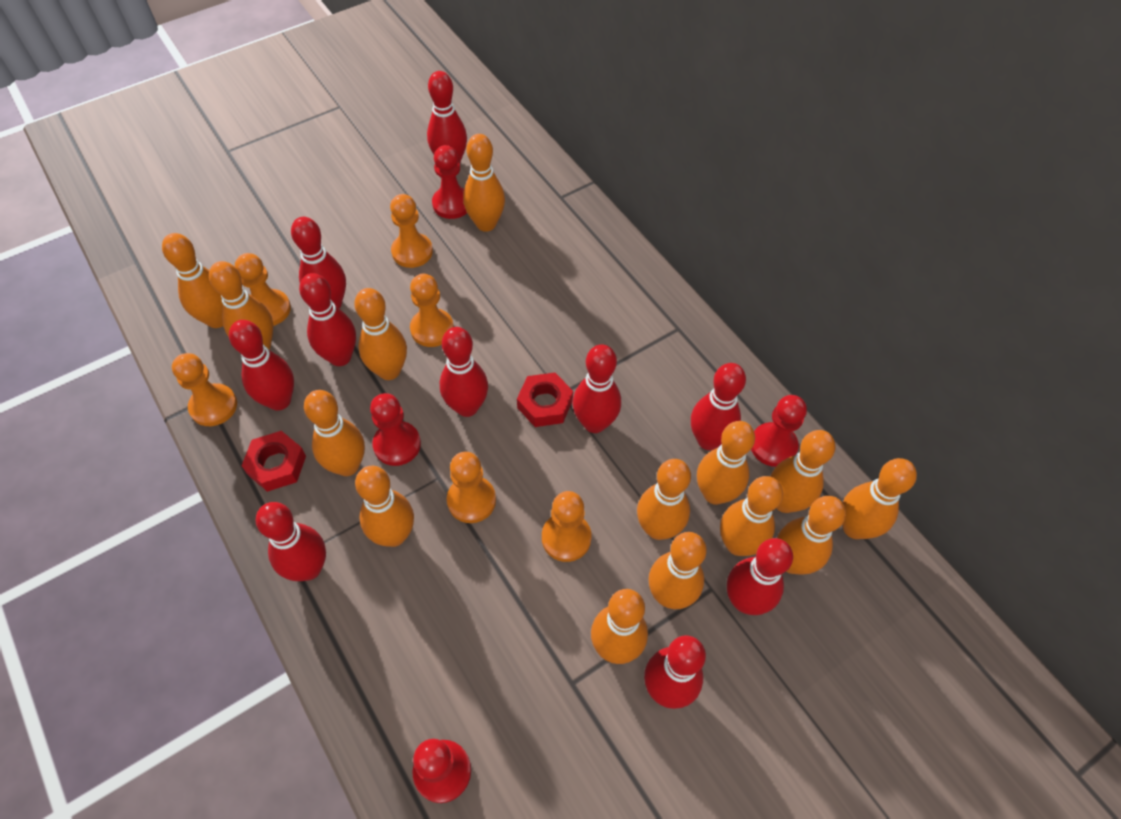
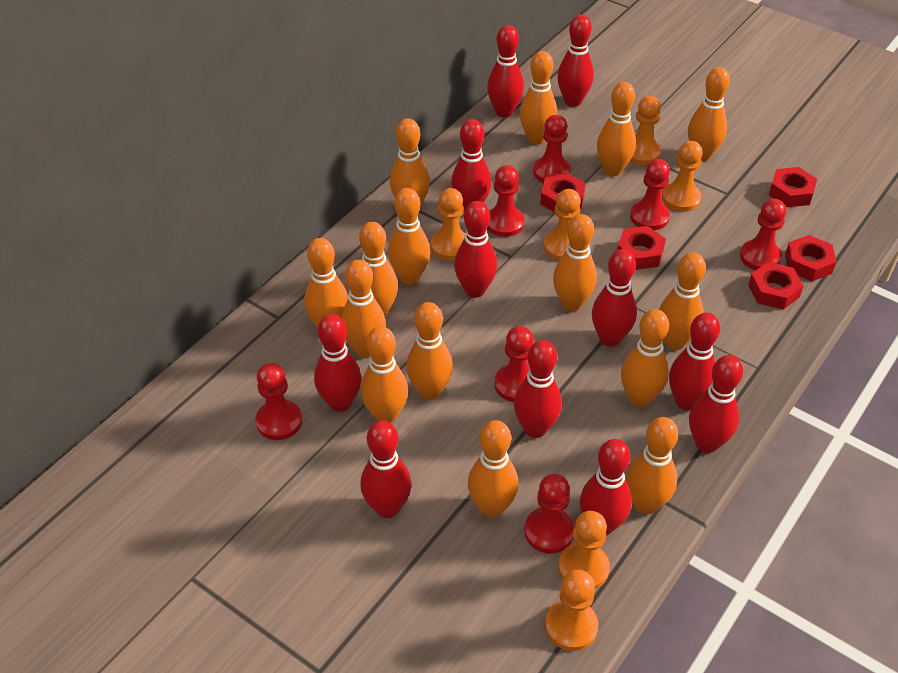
orange bowling pin: [162,233,223,328] [209,261,273,350] [304,390,365,476] [354,288,407,380] [355,466,414,547] [463,134,505,232] [591,589,648,664] [637,459,691,540] [649,532,707,609] [697,421,755,505] [720,476,783,556] [770,430,835,513] [777,496,846,575] [842,458,917,539] = 14 -> [304,238,348,328] [341,260,386,357] [359,222,398,316] [361,326,408,423] [388,188,430,285] [390,118,430,208] [406,302,453,400] [468,420,518,518] [520,51,557,144] [553,214,597,311] [597,82,636,176] [621,309,669,407] [626,417,678,515] [659,252,706,350] [688,67,730,161] = 15
red bowling pin: [229,320,294,411] [256,502,326,581] [291,217,346,308] [299,273,356,366] [427,71,467,163] [440,327,488,417] [573,344,621,433] [644,635,706,709] [691,363,746,450] [727,538,793,615] = 10 -> [314,314,361,412] [360,421,411,518] [451,119,491,212] [454,201,497,298] [487,25,524,118] [514,340,562,438] [557,14,594,107] [580,439,632,536] [592,249,637,347] [669,313,720,411] [689,355,743,453] = 11
red nut: [242,431,306,492] [517,372,573,427] = 2 -> [540,173,586,212] [617,226,666,270] [748,262,803,310] [769,167,817,207] [785,235,836,281] = 5
red pawn: [370,393,421,466] [413,739,471,803] [432,145,467,219] [751,395,807,467] = 4 -> [256,363,302,440] [487,165,524,237] [494,326,534,402] [524,474,574,554] [533,115,571,183] [630,159,670,230] [740,199,786,270] = 7

